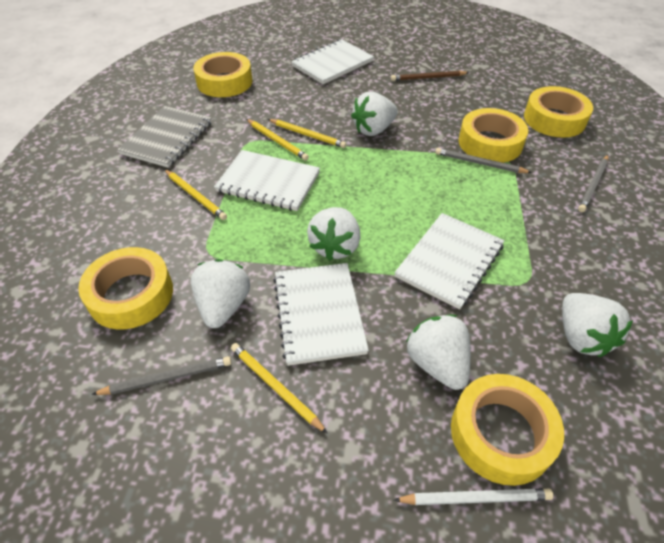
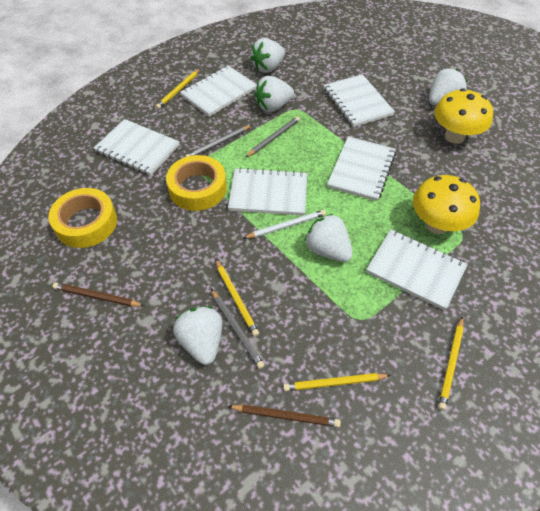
brown pencil: [391,71,469,81] = 1 -> [52,282,144,307] [228,404,341,427] = 2
grey notebook: [117,106,211,168] = 1 -> none = 0
white notebook: [214,150,320,211] [273,263,369,366] [291,39,374,84] [394,213,505,310] = 4 -> [93,119,180,176] [180,65,257,117] [228,167,308,216] [324,74,395,127] [327,136,396,201] [366,229,468,310] = 6
yellow mushroom: none = 0 -> [413,175,480,234] [434,88,493,144] = 2
yellow tape: [78,247,173,330] [193,52,253,97] [451,374,564,486] [458,108,528,163] [524,86,593,138] = 5 -> [48,188,117,248] [166,155,227,211] = 2

